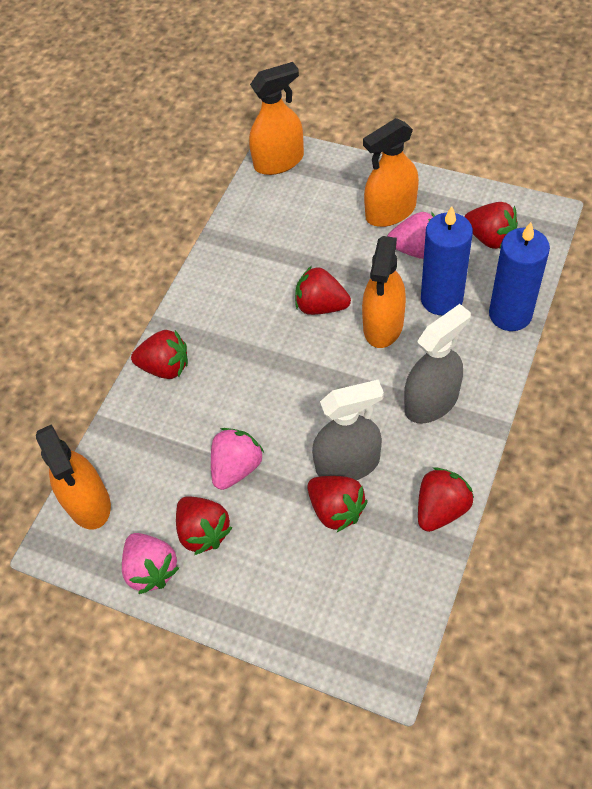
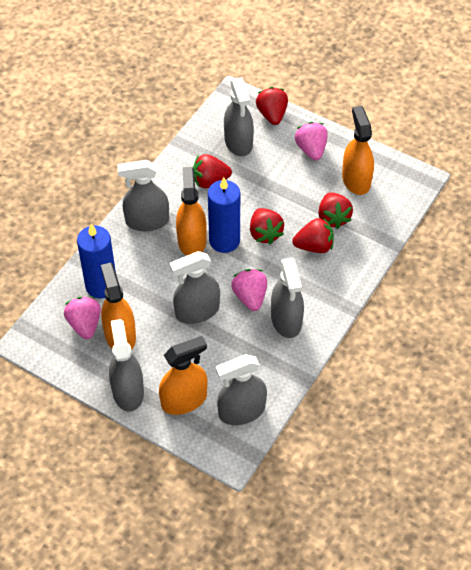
grey spray bottle: [312,380,384,480] [404,304,471,423] = 2 -> [109,319,144,412] [117,160,169,231] [170,251,220,324] [216,354,267,425] [224,78,254,156] [271,258,304,338] = 6
red strawberry: [131,330,188,379] [176,497,232,555] [295,266,351,315] [307,476,368,532] [418,467,474,532] [464,202,518,249] = 6 -> [193,154,232,188] [250,208,284,245] [256,87,288,125] [292,218,334,253] [318,192,353,229] = 5

